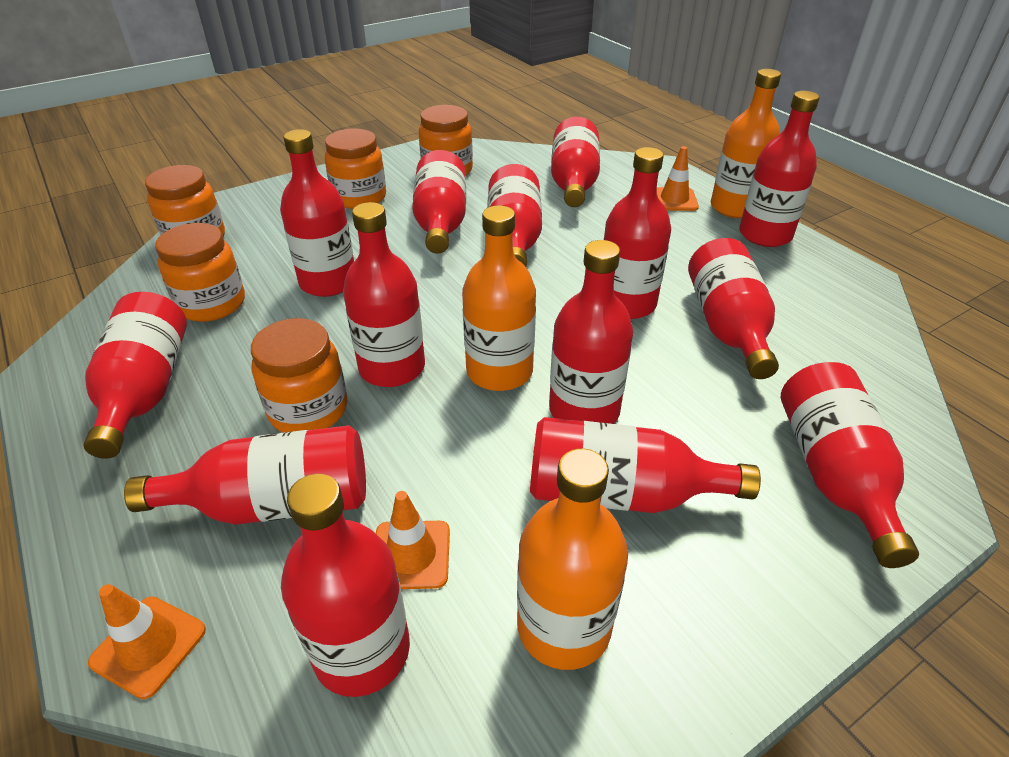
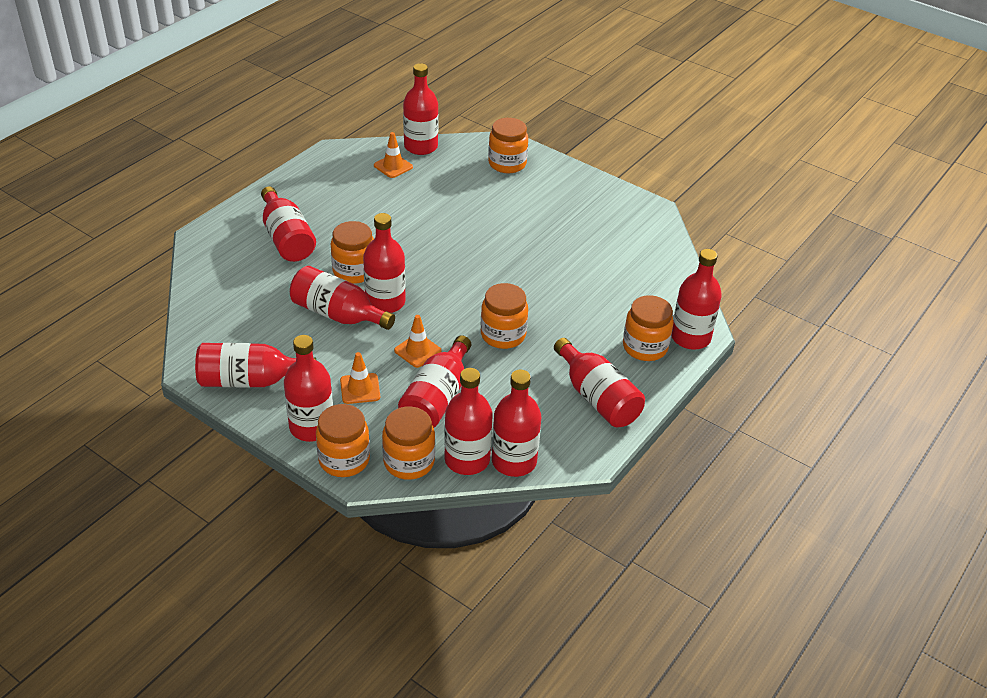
orange bottle: [462,205,536,391] [517,449,628,670] [711,69,781,218] = 3 -> none = 0
orange jar: [145,165,225,236] [155,223,245,322] [251,318,347,433] [325,129,386,209] [419,105,473,175] = 5 -> [316,404,370,477] [331,221,374,284] [382,406,435,480] [481,283,528,349] [488,118,528,173] [623,295,674,361] = 6
red bottle: [84,292,187,459] [124,425,366,525] [280,129,354,297] [281,474,410,697] [343,202,425,387] [412,150,466,253] [487,164,542,267] [530,417,761,513] [549,240,633,424] [551,117,600,207] [603,147,671,319] [688,238,779,379] [739,91,820,247] [781,362,919,568] = 14 -> [195,343,316,388] [261,186,316,262] [284,335,333,442] [290,266,395,330] [363,213,406,313] [398,335,471,428] [403,63,439,155] [444,368,493,475] [492,370,541,477] [554,338,645,428] [671,249,722,350] = 11

